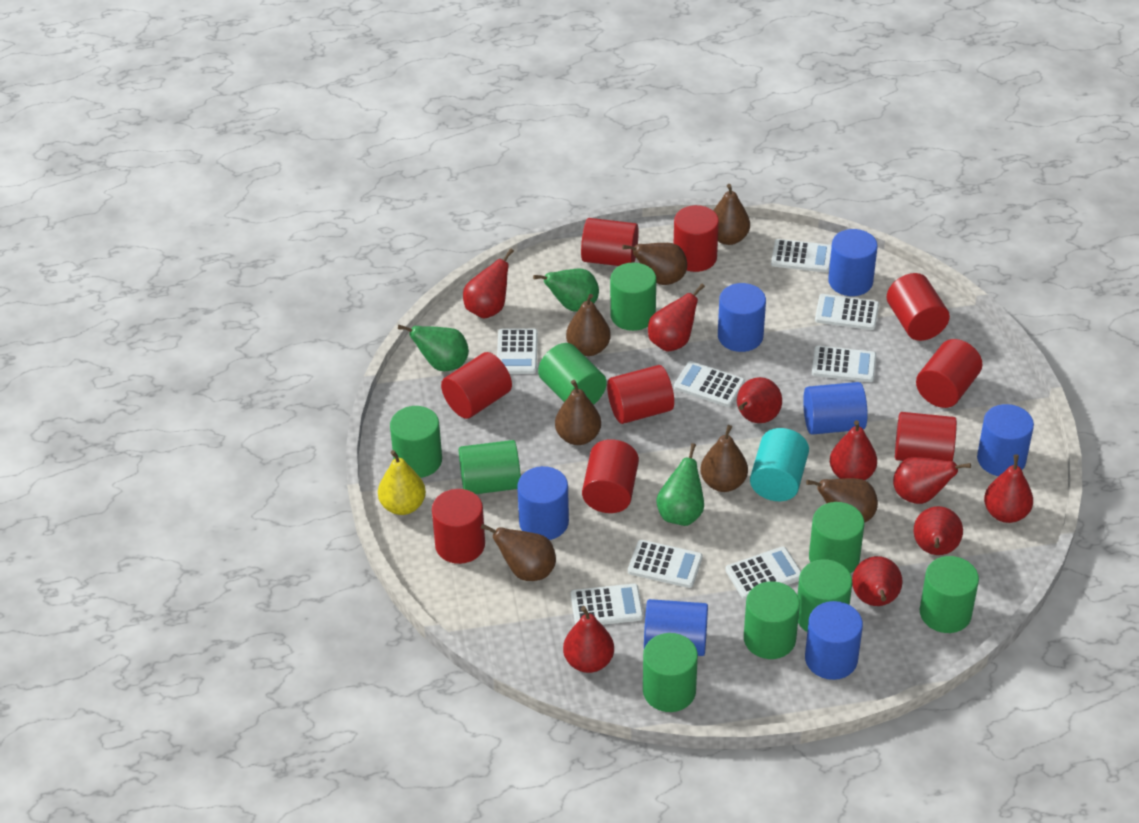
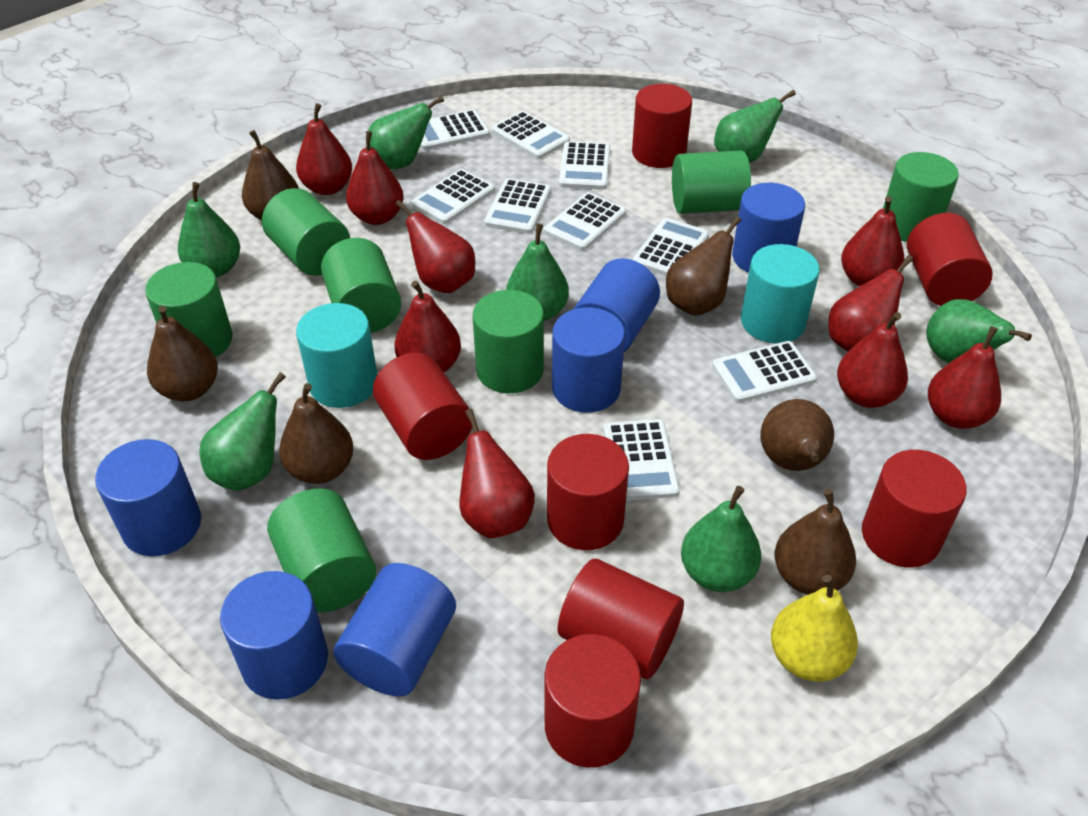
blue cylinder: [517,466,569,540] [644,599,708,656] [718,283,766,352] [803,382,867,435] [805,601,863,680] [828,229,878,296] [977,404,1034,476] = 7 -> [95,439,201,557] [220,571,328,700] [333,563,456,696] [552,307,625,413] [574,258,660,352] [732,183,805,273] = 6
brown pear: [481,524,556,581] [555,380,601,445] [566,294,611,356] [622,243,687,285] [700,425,748,492] [713,184,750,245] [806,478,878,523] = 7 -> [147,306,218,401] [242,130,299,220] [279,383,353,484] [666,216,741,316] [760,399,834,471] [775,489,856,595] = 6
green cylinder: [390,406,442,478] [459,440,521,494] [538,343,607,405] [610,263,656,331] [643,633,698,712] [744,581,800,659] [798,559,852,632] [809,502,864,574] [920,556,979,633] = 9 -> [145,262,233,357] [262,188,350,276] [267,488,376,613] [321,238,401,333] [473,290,544,393] [672,150,751,214] [883,152,959,242] = 7
green pear: [398,324,469,371] [533,269,599,312] [656,443,704,526] = 3 -> [178,182,240,277] [199,372,286,491] [368,96,444,169] [506,223,569,321] [681,486,761,592] [714,90,796,163] [926,299,1032,363] = 7
red cylinder: [432,489,485,564] [441,352,512,419] [581,218,639,266] [582,439,639,513] [607,365,674,424] [673,205,719,272] [887,273,950,341] [895,412,957,461] [916,339,983,408] = 9 -> [373,353,472,460] [545,634,641,768] [547,434,629,550] [558,559,684,679] [632,84,692,168] [862,450,967,568] [907,213,993,306] = 7
turquoise cylinder: [750,428,809,501] = 1 -> [296,303,377,408] [741,244,820,344] = 2
white calculator: [497,328,538,374] [571,584,643,625] [628,540,702,588] [674,361,745,407] [725,546,801,599] [771,239,832,273] [812,346,876,382] [815,294,879,330] = 8 -> [411,169,495,224] [421,110,490,150] [484,179,551,234] [491,111,570,159] [544,192,626,251] [559,141,610,190] [603,419,680,501] [633,218,710,276] [712,341,817,403] = 9

